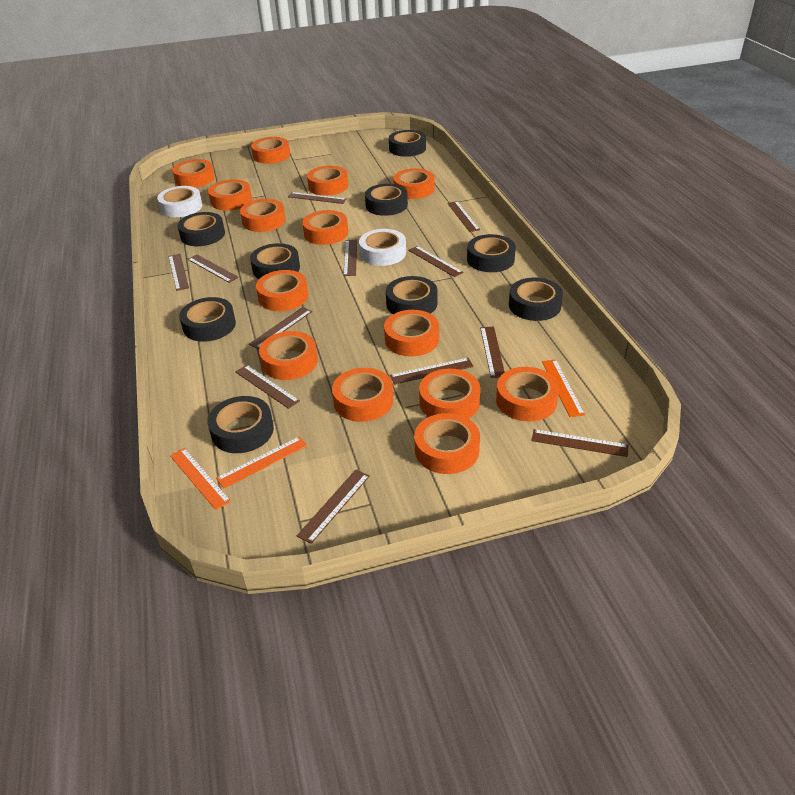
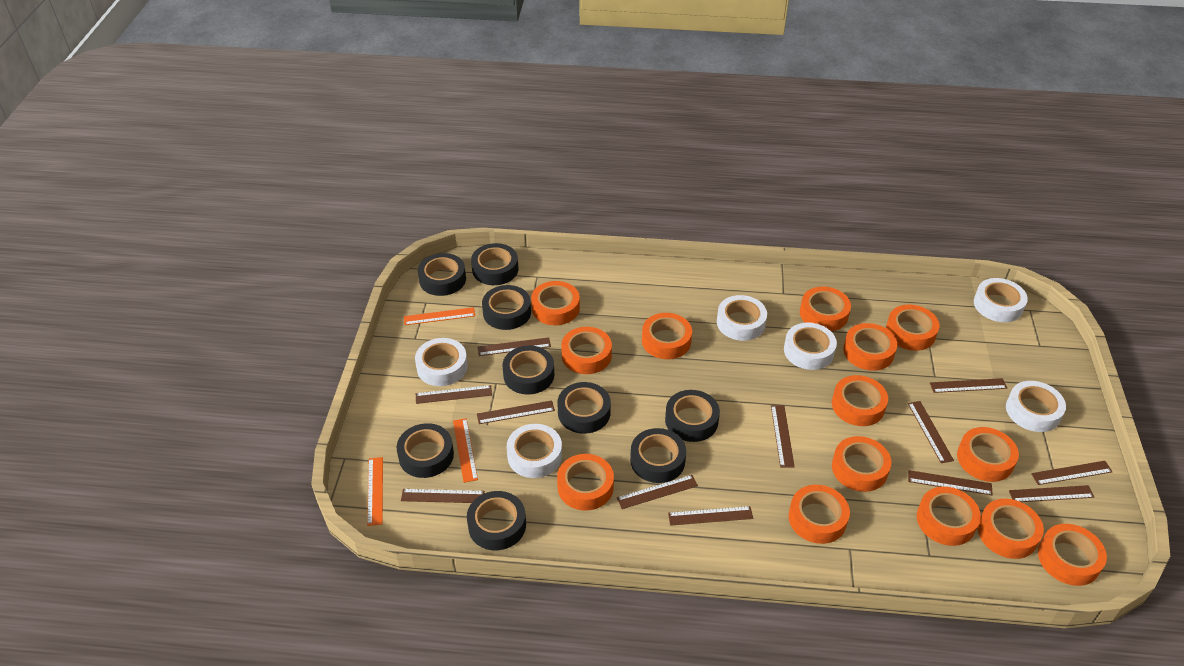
white tape: [157,186,202,217] [359,229,406,266] = 2 -> [415,338,468,386] [507,424,562,478] [717,295,767,341] [784,322,837,370] [974,278,1028,322] [1006,381,1066,432] = 6

